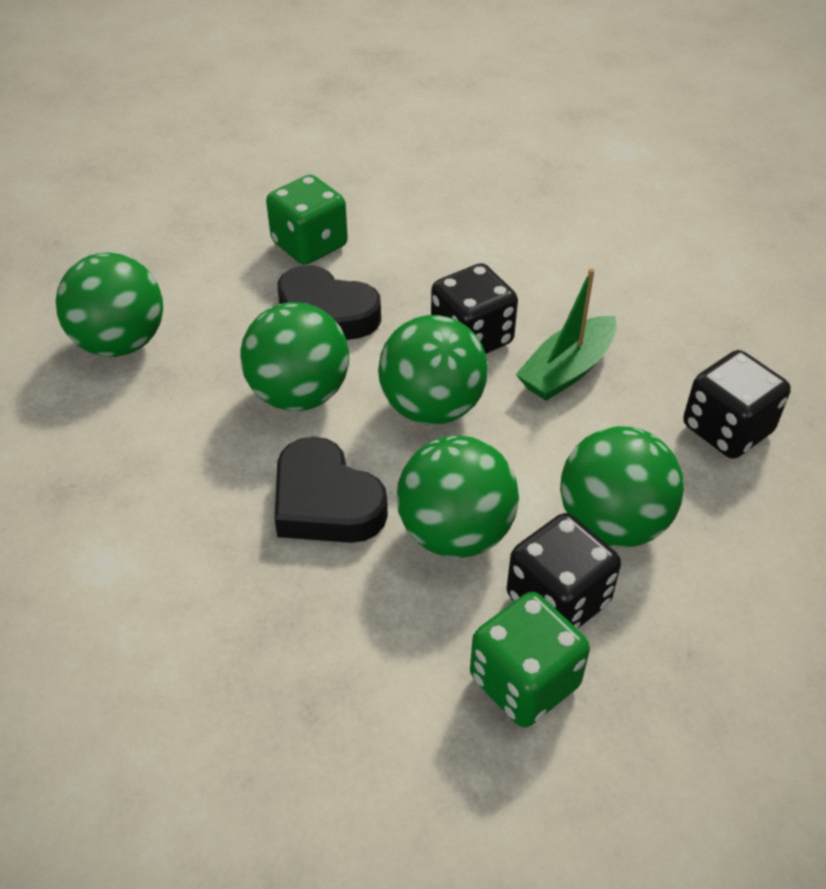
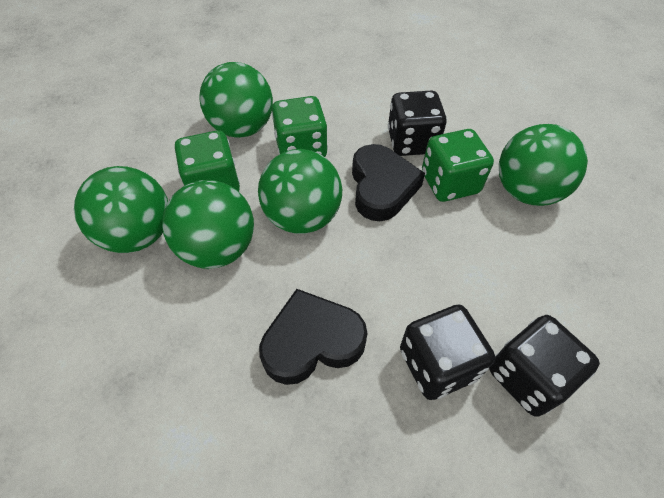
green boat: [515,268,617,401] = 1 -> none = 0
green dice: [266,175,348,265] [470,592,590,727] = 2 -> [175,130,240,192] [271,96,328,157] [422,129,494,202] = 3

